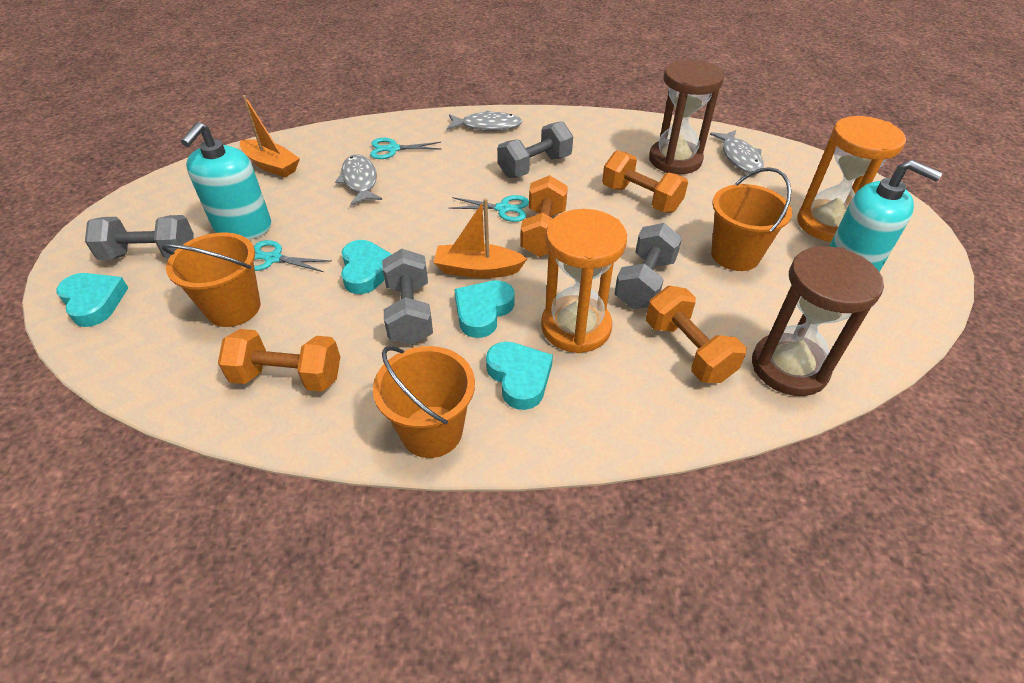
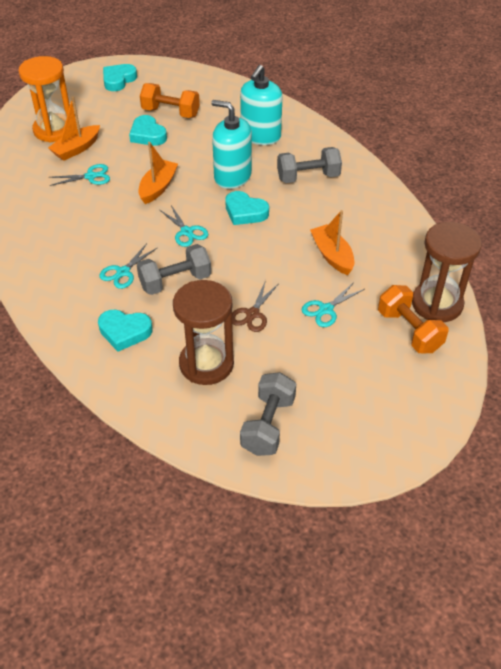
brown scissors: none = 0 -> [232,280,278,332] = 1
grey dumbbell: [85,215,194,260] [382,249,433,345] [497,121,573,178] [614,223,682,309] = 4 -> [137,244,211,295] [240,372,296,456] [277,147,342,183] = 3
grey fish: [335,155,382,205] [447,111,523,131] [710,130,764,174] = 3 -> none = 0
orange boat: [240,95,300,177] [434,198,527,278] = 2 -> [48,97,100,161] [138,142,178,204] [310,210,354,275] = 3
orange bucket: [162,232,260,327] [373,346,475,458] [711,167,792,271] = 3 -> none = 0
orange dumbbell: [218,329,340,392] [520,175,568,257] [602,150,688,213] [646,286,746,383] = 4 -> [140,83,200,118] [378,285,448,353] = 2
orange hourglass: [541,209,627,353] [797,116,906,242] = 2 -> [19,56,70,143] = 1
turquoise scissors: [254,240,331,272] [370,138,441,159] [449,195,529,222] = 3 -> [49,164,110,186] [99,243,158,289] [160,205,208,247] [302,282,365,327] = 4

